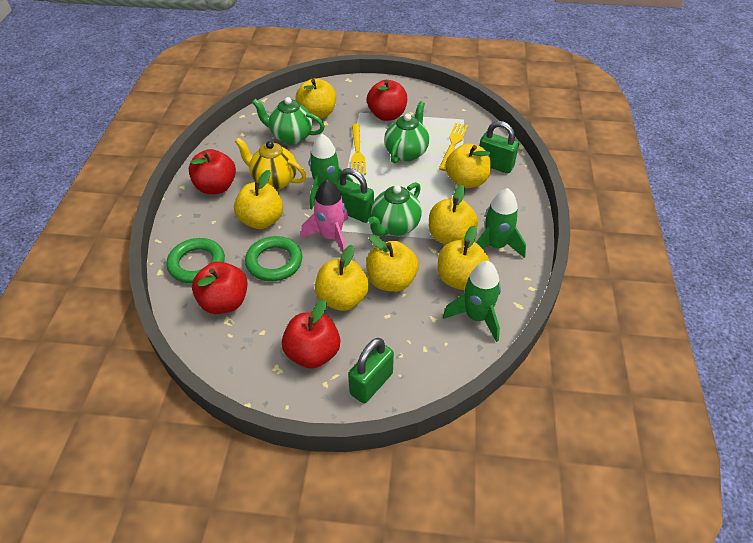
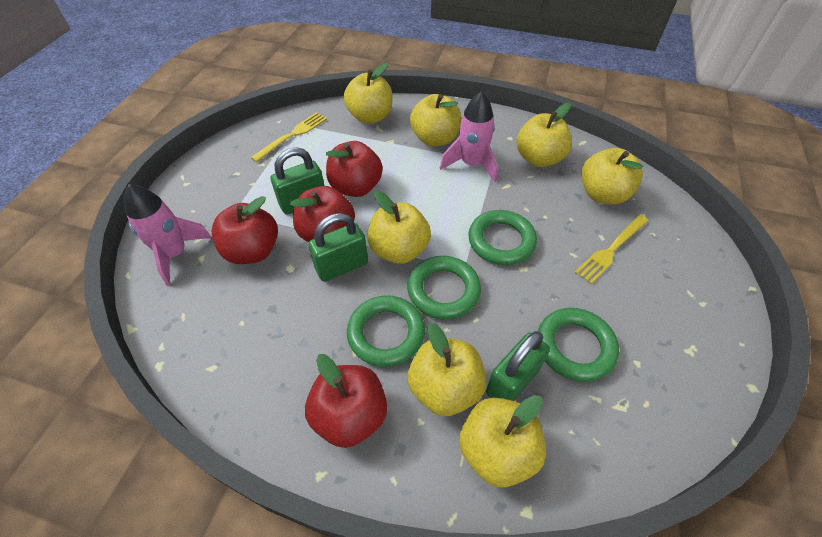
green ring: [166,238,225,283] [245,236,302,281] = 2 -> [347,295,425,367] [407,256,481,319] [468,210,537,265] [538,308,619,382] = 4
green rocket: [309,134,353,209] [443,261,501,342] [476,188,526,258] = 3 -> none = 0
green teapot: [252,97,325,145] [368,182,422,236] [384,101,429,163] = 3 -> none = 0
pink rocket: [301,179,348,253] = 1 -> [124,184,212,286] [440,91,498,182] = 2
yellow teapot: [235,138,307,190] = 1 -> none = 0

